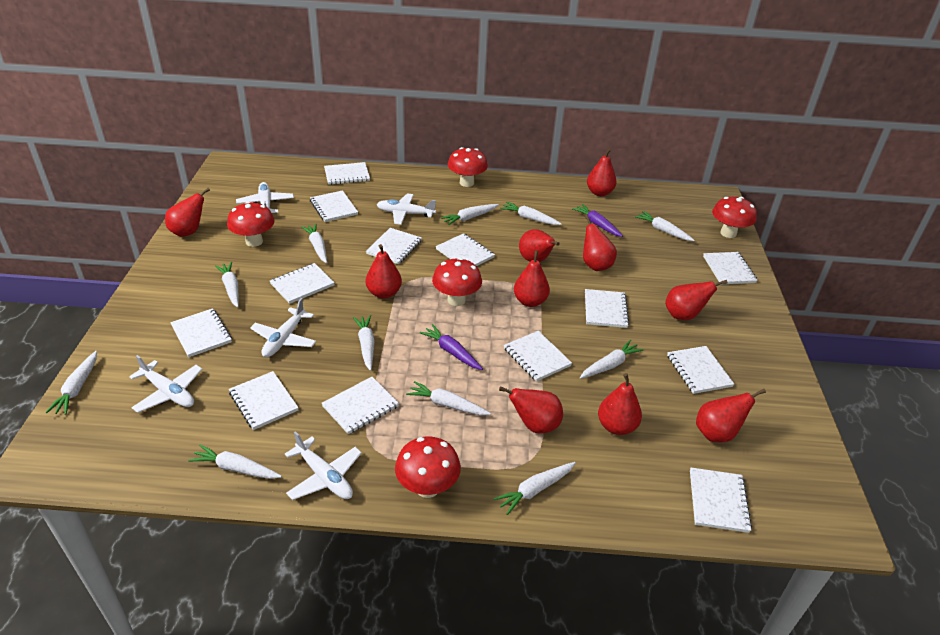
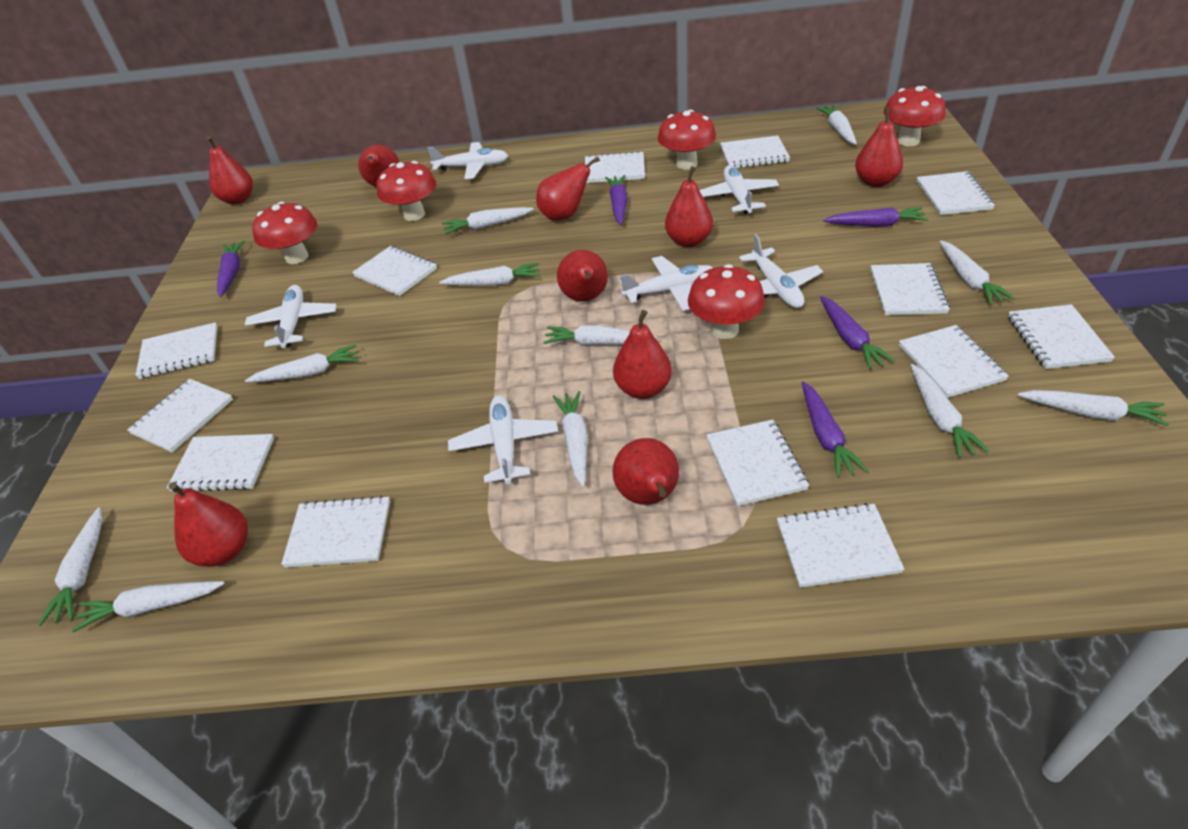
purple carrot: [420,324,483,370] [572,204,623,237] = 2 -> [217,240,245,297] [605,175,627,225] [802,381,868,478] [820,296,895,369] [823,207,928,227] = 5
red pear: [165,188,210,237] [366,244,402,299] [499,386,563,434] [514,250,550,307] [519,229,560,262] [583,215,617,271] [587,148,617,196] [598,373,642,435] [665,280,727,320] [696,389,766,443] = 10 -> [169,482,248,567] [207,136,253,205] [358,145,399,187] [536,157,600,221] [557,250,608,302] [612,438,679,505] [613,310,672,399] [665,166,713,247] [855,107,903,187] = 9
white plane: [129,355,202,413] [236,182,294,213] [250,298,316,357] [285,431,362,500] [376,193,436,225] = 5 -> [245,285,336,348] [427,142,508,179] [448,396,558,484] [620,256,713,311] [699,165,779,214] [739,234,823,308] = 6

